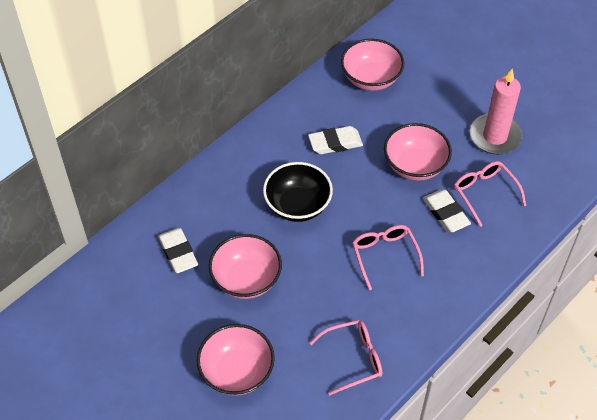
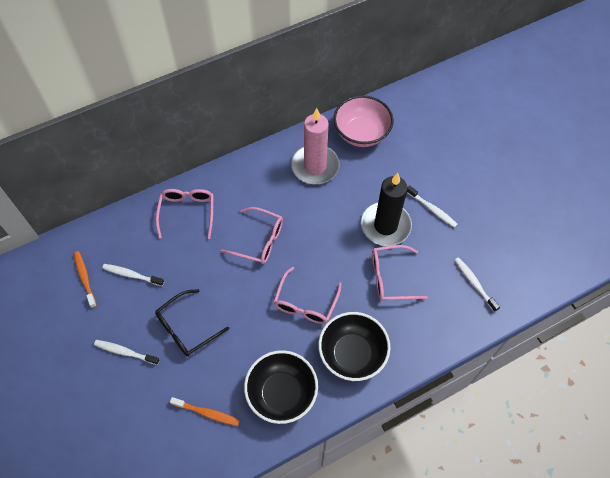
black bowl: [263,162,333,222] = 1 -> [244,350,318,424] [318,312,391,381] = 2
black candle: none = 0 -> [361,173,412,246] = 1
black glasses: none = 0 -> [155,289,229,357] = 1
orange toothbrush: none = 0 -> [74,251,97,308] [170,397,240,426] = 2
pink bowl: [197,324,275,396] [209,234,282,299] [341,39,404,91] [384,123,452,181] = 4 -> [333,95,394,147] = 1
pink glasses: [310,320,382,395] [352,225,424,290] [454,161,526,227] = 3 -> [156,189,214,239] [221,207,283,264] [273,267,342,324] [372,245,428,301] = 4
white eraser: [158,228,198,273] [308,126,363,154] [423,190,471,232] = 3 -> none = 0
white toothbrush: none = 0 -> [94,340,160,365] [102,264,164,286] [407,185,458,228] [455,257,500,312] = 4

